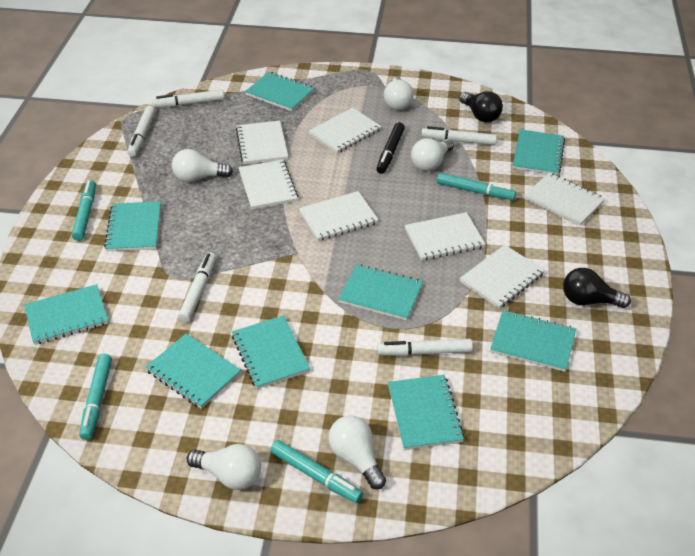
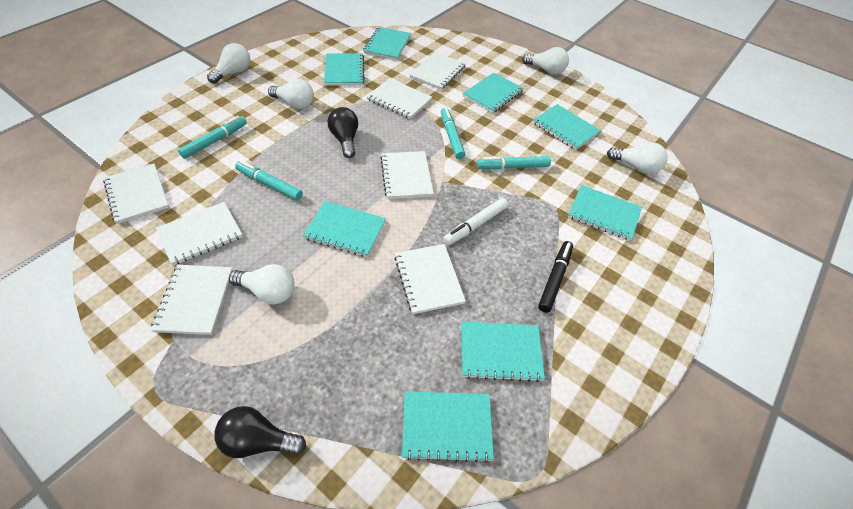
turquoise notebook: [24,284,108,345] [104,201,161,251] [145,333,241,409] [232,316,310,389] [245,72,315,111] [338,264,423,321] [388,375,464,450] [490,310,576,372] [513,129,565,175] = 9 -> [303,201,386,257] [324,54,364,86] [363,27,411,60] [402,391,494,463] [462,72,524,113] [462,321,545,382] [532,104,601,150] [568,185,642,241] = 8
white marker: [127,106,155,157] [152,89,224,108] [178,253,216,322] [377,339,473,356] [421,126,497,145] = 5 -> [443,198,508,245] = 1

